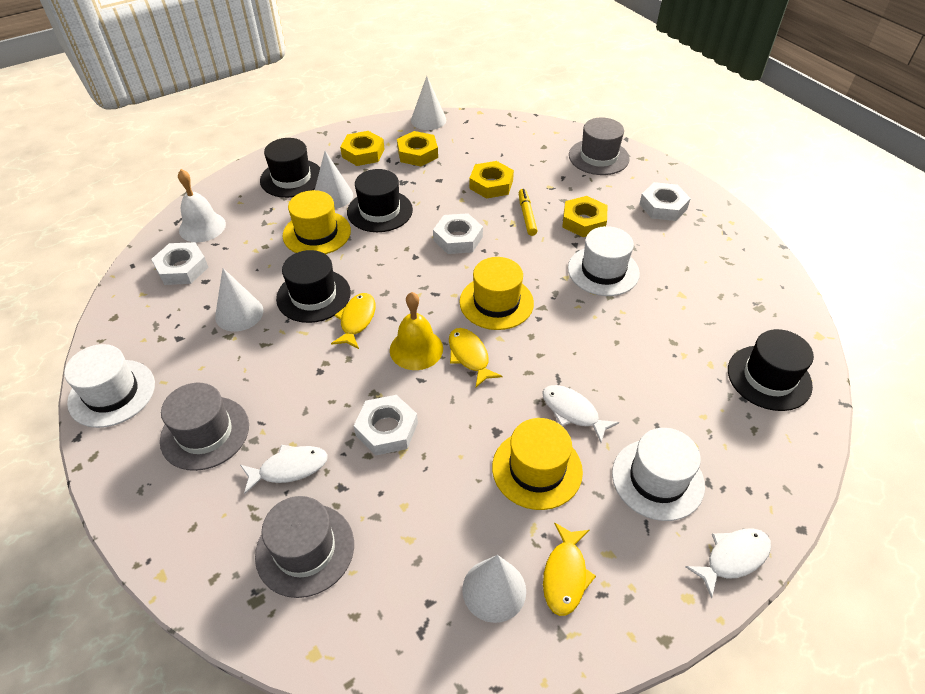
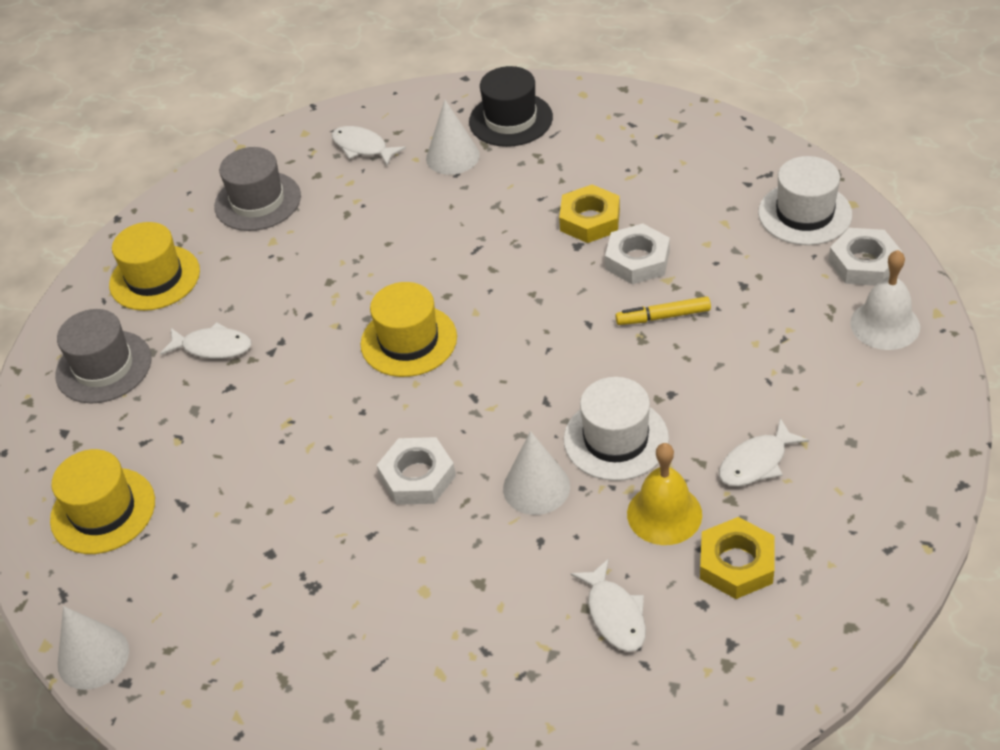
black hat: [260,138,320,198] [276,250,351,323] [347,169,413,232] [728,329,814,411] = 4 -> [469,66,553,147] = 1
grey hat: [160,383,249,471] [255,496,354,598] [569,117,630,175] = 3 -> [56,309,152,403] [214,147,301,231] = 2
white cone: [215,268,263,331] [315,151,353,209] [411,76,446,130] [462,555,526,623] = 4 -> [58,606,129,690] [426,100,480,175] [503,431,570,515] = 3
white fish: [240,445,328,494] [542,385,619,443] [685,528,771,598] = 3 -> [160,322,252,359] [332,126,406,166] [571,559,646,652] [719,418,809,487] = 4
white hat: [64,344,155,428] [568,226,640,296] [612,428,705,521] = 3 -> [564,377,669,481] [758,156,852,245] = 2
white nut: [151,242,208,285] [354,395,418,455] [433,213,483,254] [639,182,691,221] = 4 -> [377,437,456,505] [605,224,670,284] [829,228,902,286] = 3
yellow fish: [331,293,375,349] [449,328,503,387] [543,522,596,616] = 3 -> none = 0
yellow nut: [340,131,385,166] [397,131,438,166] [469,161,514,199] [562,196,608,237] = 4 -> [559,185,620,243] [700,517,774,599] = 2

